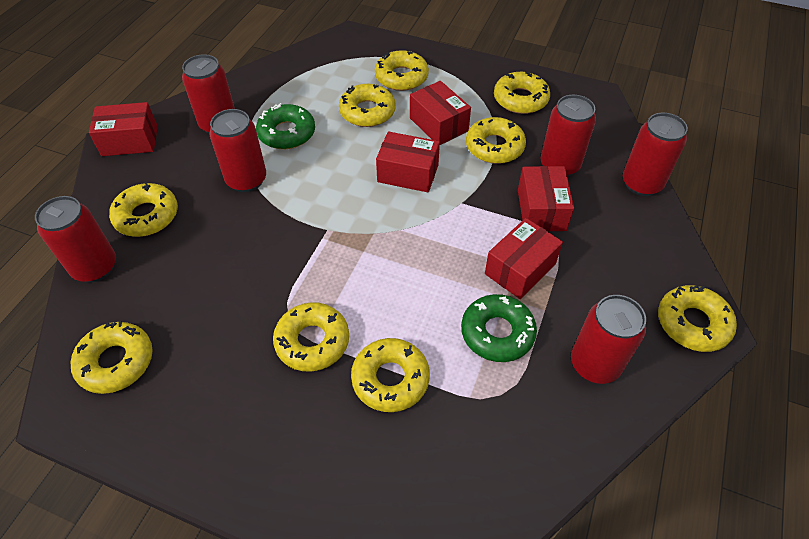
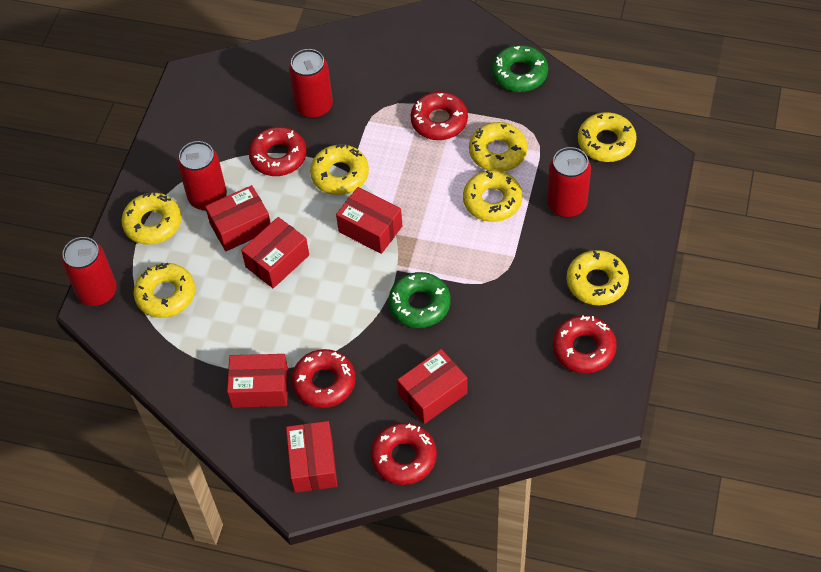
red box: [89,102,158,156] [376,131,440,192] [410,81,471,145] [485,218,563,299] [518,166,574,232] = 5 -> [205,185,271,251] [227,354,289,408] [241,217,309,288] [286,421,338,493] [336,187,402,254] [397,349,468,424] = 6
red can: [35,196,116,282] [182,54,235,134] [209,109,266,192] [540,95,596,177] [571,295,646,384] [623,113,688,196] = 6 -> [62,237,117,306] [178,141,227,211] [289,49,333,119] [547,147,591,218] = 4
red donut: none = 0 -> [249,127,307,176] [291,349,356,408] [371,423,437,485] [410,92,468,140] [553,315,617,373] = 5
yellow donut: [71,321,153,394] [109,182,178,237] [273,302,349,372] [339,84,396,127] [351,338,430,412] [375,50,429,91] [466,117,526,164] [494,72,550,114] [658,285,737,352] = 9 -> [121,192,181,245] [134,262,195,318] [310,144,369,195] [463,170,522,222] [469,122,527,172] [567,250,629,305] [578,112,637,162] = 7

